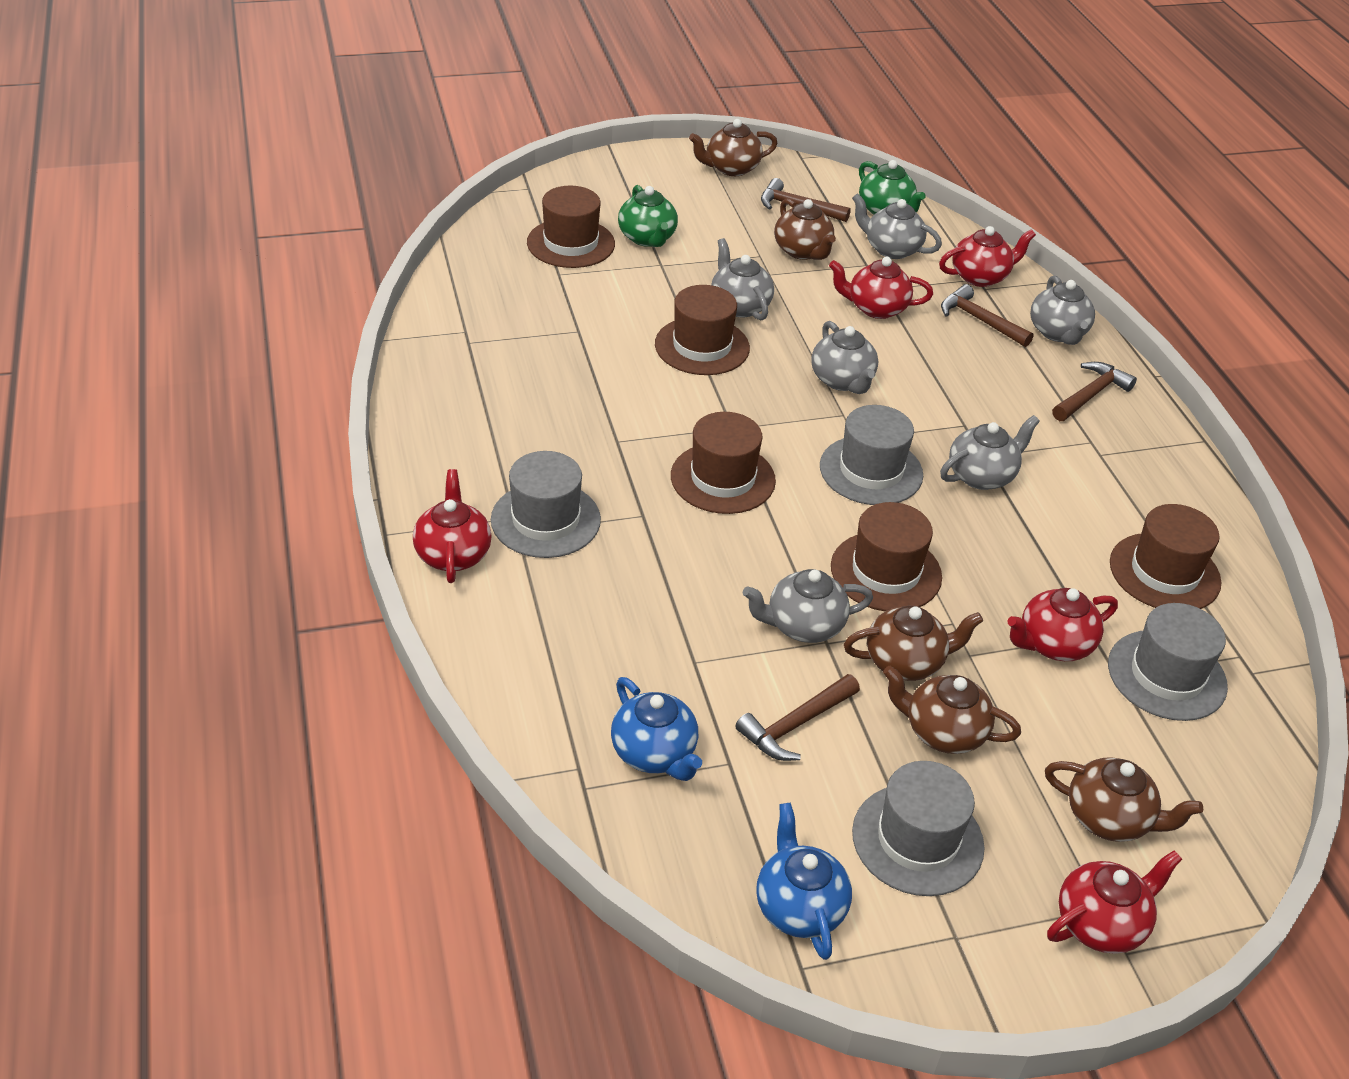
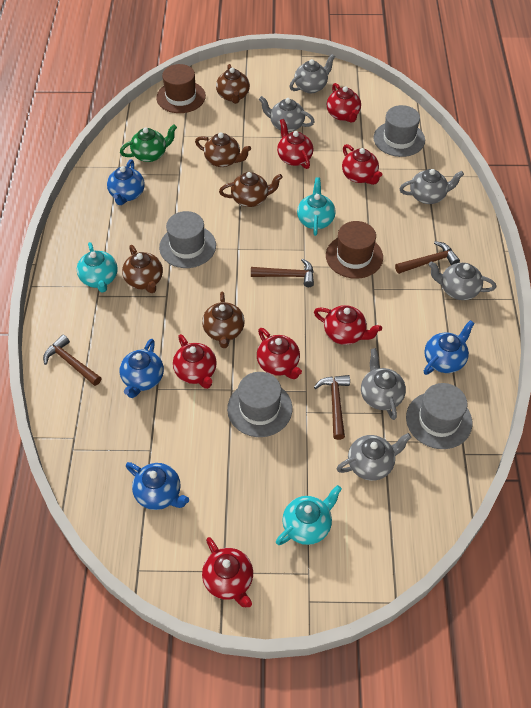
blue teapot: [611,677,702,781] [756,803,852,960] = 2 -> [107,160,145,205] [120,339,164,398] [126,462,189,510] [424,320,474,375] = 4
brown hat: [527,186,615,268] [655,285,750,375] [671,412,776,514] [831,502,942,611] [1110,504,1222,609] = 5 -> [156,64,206,113] [326,221,383,279] = 2
green teapot: [618,185,678,247] [859,160,925,215] = 2 -> [120,125,177,162] = 1
red teapot: [413,469,492,583] [829,257,933,319] [939,226,1036,287] [1008,588,1118,661] [1047,850,1182,954] = 5 -> [173,334,217,389] [202,537,253,607] [257,328,302,379] [277,119,314,169] [314,305,382,345] [327,83,361,123] [342,144,382,185] = 7
turquoise teapot: none = 0 -> [77,242,118,293] [276,485,342,545] [297,177,336,236] = 3

